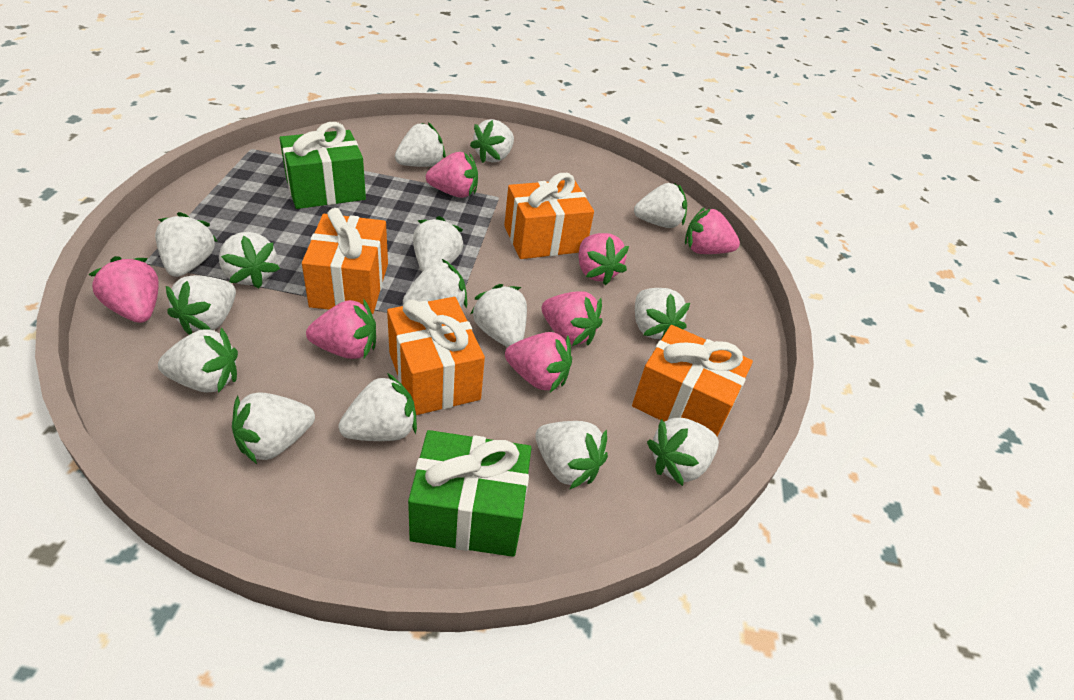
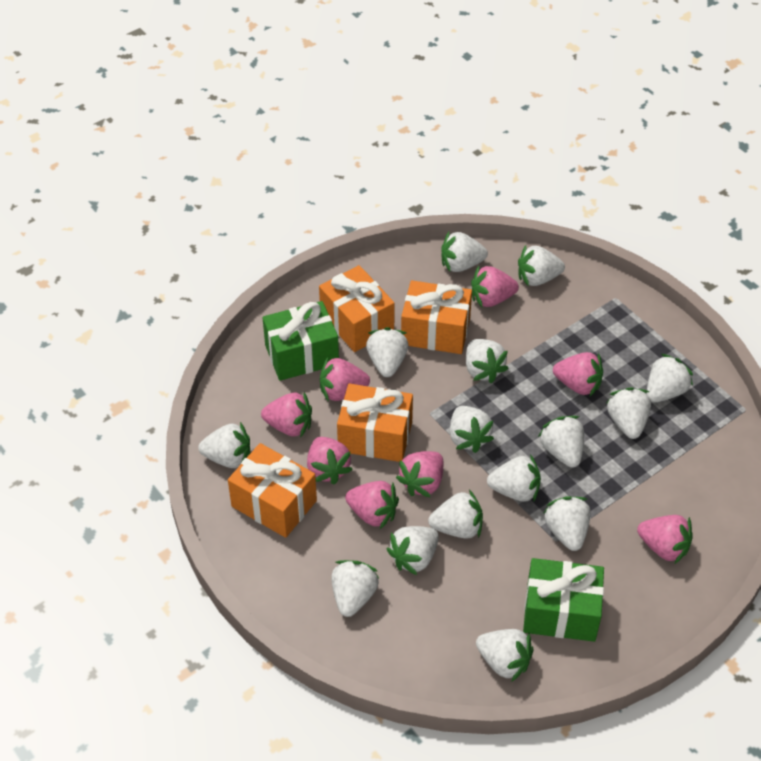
pink strawberry: [88,256,159,323] [306,299,376,359] [426,152,478,198] [505,332,572,392] [542,291,603,346] [579,233,629,286] [685,207,740,254] = 7 -> [261,392,312,438] [307,437,353,485] [320,357,370,402] [345,481,399,529] [396,451,443,498] [471,266,519,307] [553,352,603,396] [637,515,693,564] = 8

